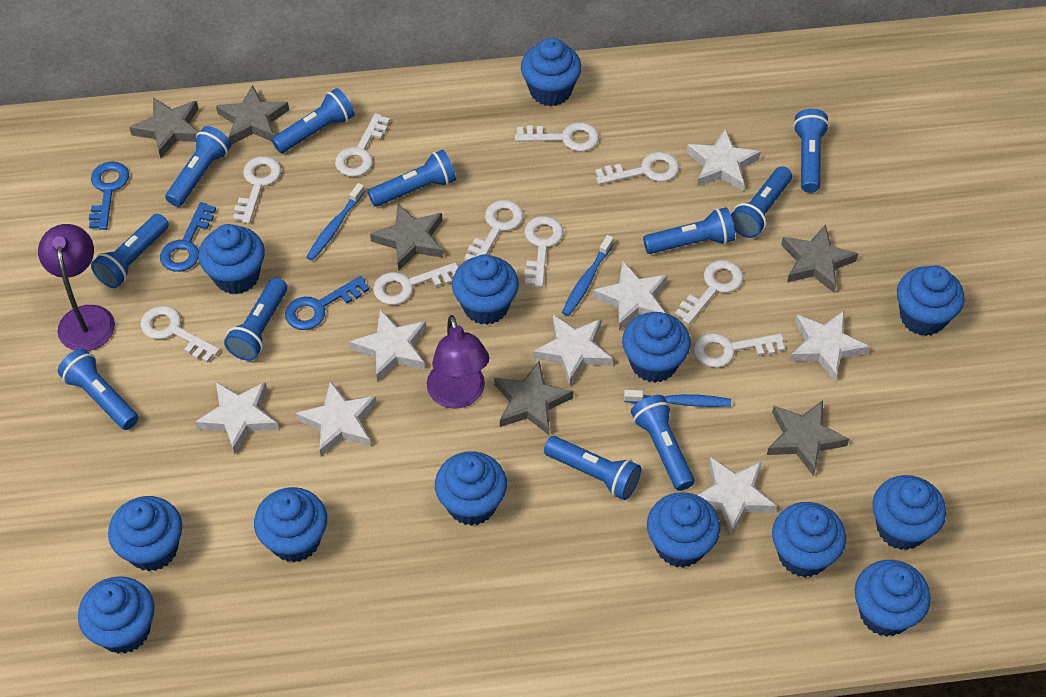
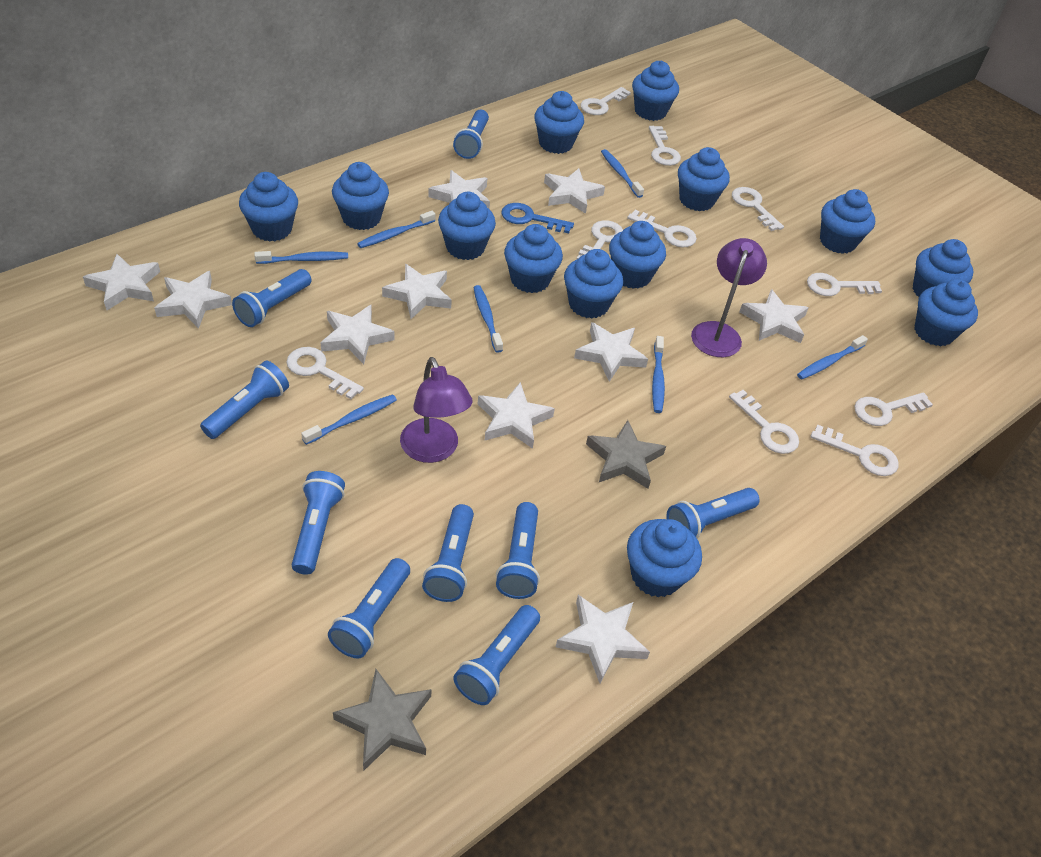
blue flashlight: [58,349,138,430] [91,214,169,288] [165,126,231,207] [224,278,288,361] [272,88,355,153] [368,150,456,207] [544,436,641,500] [631,395,694,491] [643,207,735,254] [731,166,792,238] [793,109,829,193] = 11 -> [200,361,289,439] [232,269,312,327] [292,471,345,575] [328,558,410,658] [422,504,474,602] [453,110,489,159] [454,605,540,705] [496,502,540,599] [666,488,760,539] = 9
blue key: [89,161,129,230] [160,202,216,272] [285,276,369,330] = 3 -> [501,203,574,233] = 1
blue toothbrush: [306,183,365,261] [562,235,614,316] [624,390,731,407] = 3 -> [254,251,348,264] [301,394,397,445] [357,211,436,248] [473,285,503,353] [601,149,644,198] [652,336,665,413] [797,335,868,379] = 7
grey star: [129,97,198,158] [216,85,289,145] [370,204,443,270] [494,361,573,435] [767,400,849,476] [781,225,858,292] = 6 -> [333,669,432,770] [586,420,666,489] = 2
white star: [195,382,279,454] [295,381,377,457] [349,309,426,382] [533,315,613,386] [592,261,667,330] [686,128,760,191] [698,457,777,535] [790,311,870,381] = 8 -> [83,254,160,310] [154,271,232,329] [321,305,395,364] [382,264,452,319] [428,170,490,209] [478,382,555,449] [544,168,605,214] [556,595,650,683] [574,322,648,382] [739,289,809,343] = 10

